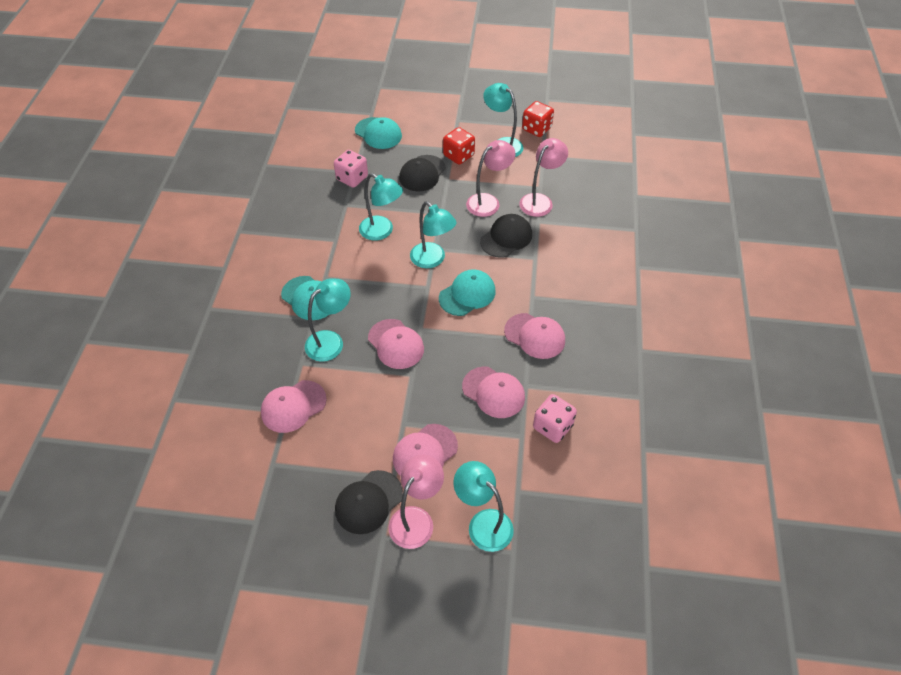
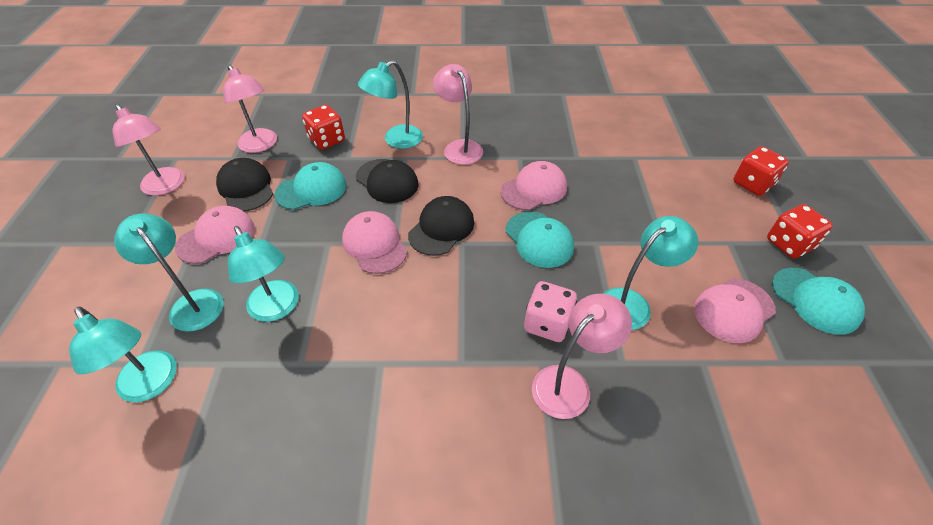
pink cap: [261,380,327,433] [368,319,424,369] [393,424,458,476] [462,367,525,418] [504,313,565,359] = 5 -> [175,206,255,264] [342,211,408,274] [501,161,567,210] [694,279,776,343] = 4
pink dice: [334,150,368,188] [533,394,577,443] = 2 -> [524,281,577,342] = 1
pink lamp: [389,454,444,549] [466,140,515,217] [519,138,568,217] = 3 -> [112,104,184,196] [223,64,277,153] [433,64,483,165] [532,294,632,419] = 4
red dice: [443,127,475,165] [522,101,554,137] = 2 -> [302,105,345,150] [733,146,789,196] [767,204,833,259] = 3

